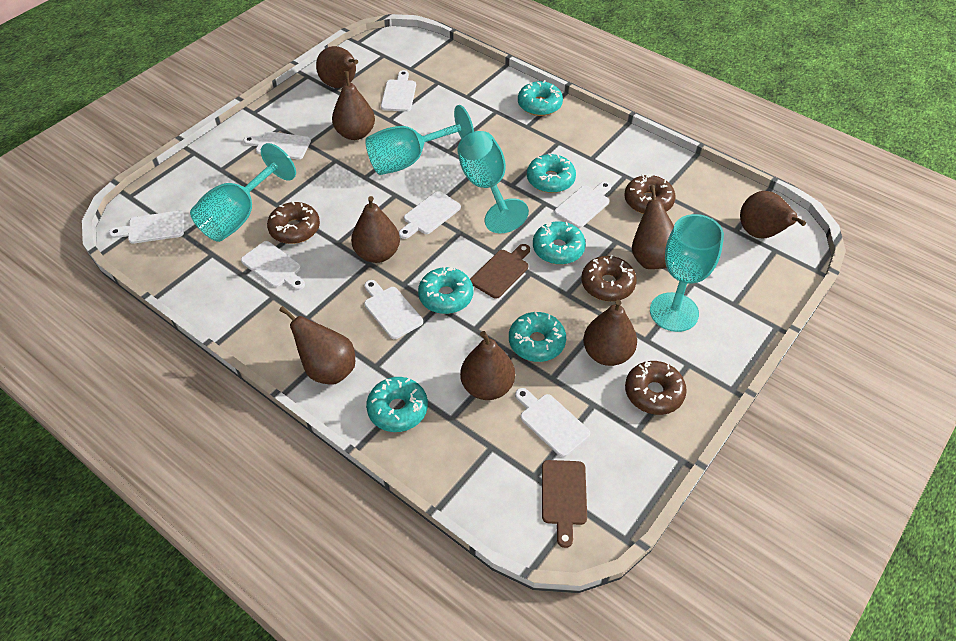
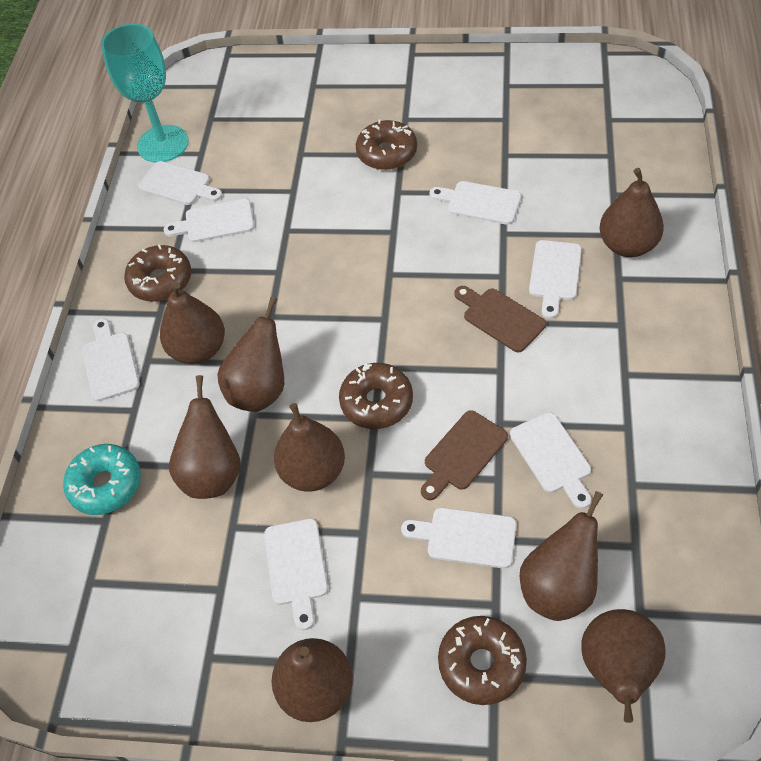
turquoise donut: [366,377,428,432] [418,266,473,314] [509,312,566,362] [518,80,563,116] [527,153,576,193] [533,221,586,265] = 6 -> [63,444,141,515] = 1
turquoise goblet: [190,143,296,242] [365,105,474,175] [457,131,529,233] [650,214,724,332] = 4 -> [101,23,189,163] = 1

